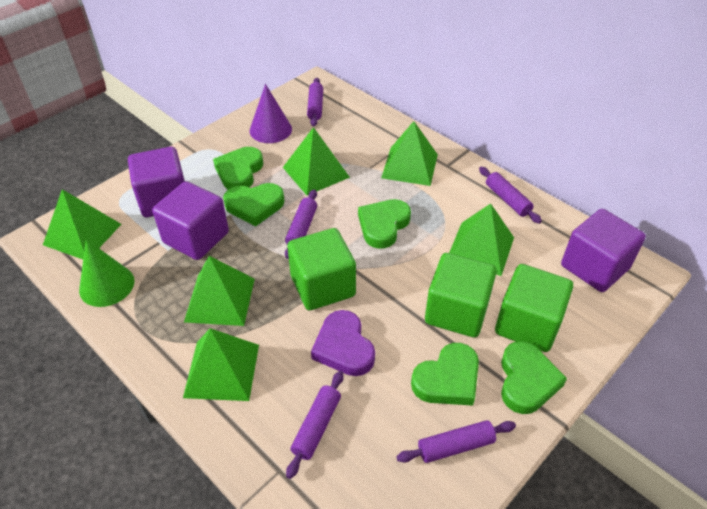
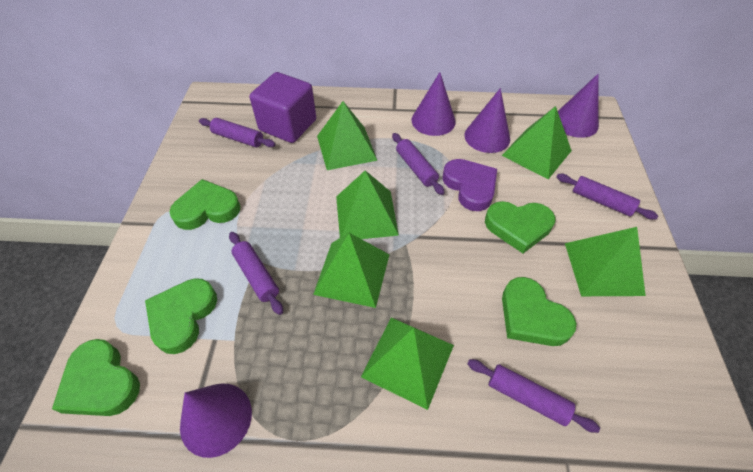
green cone: [79,239,135,307] = 1 -> none = 0
green cube: [287,228,356,310] [425,253,497,337] [495,264,573,352] = 3 -> none = 0
purple cone: [250,84,292,143] = 1 -> [180,383,252,458] [412,72,456,136] [464,88,510,153] [558,74,599,138] = 4
purple cube: [128,147,185,217] [152,181,229,260] [561,209,646,292] = 3 -> [250,72,316,143] = 1

